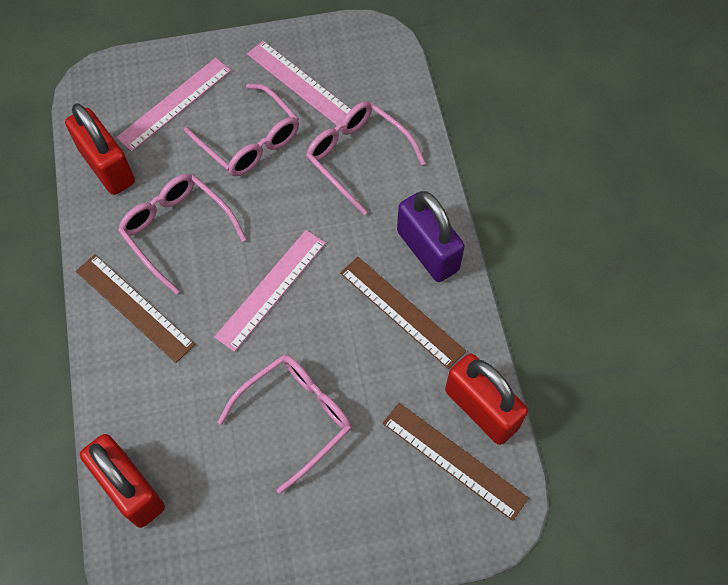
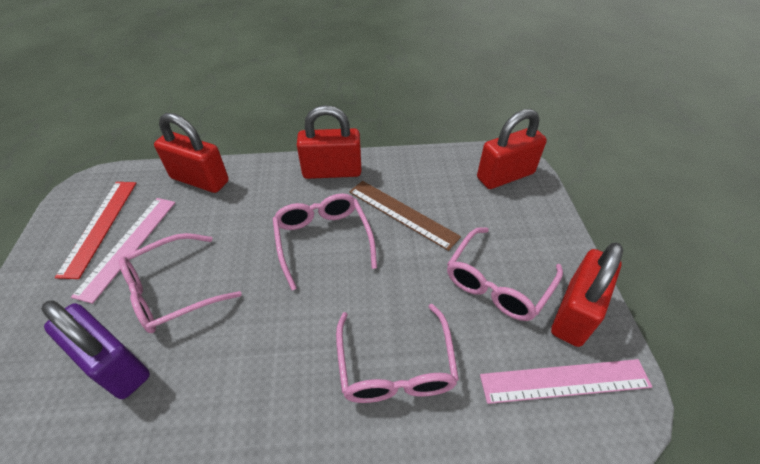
brown ruler: [76,254,195,363] [340,257,466,369] [383,403,529,521] = 3 -> [349,181,461,251] = 1
pink ruler: [116,58,231,151] [214,230,326,352] [247,41,351,125] = 3 -> [71,198,176,304] [480,359,652,404] = 2
red padlock: [65,103,135,195] [80,434,165,528] [445,354,528,445] = 3 -> [154,113,229,193] [297,105,361,179] [477,109,547,189] [551,242,623,347] = 4
red ruler: none = 0 -> [55,182,136,279] = 1

